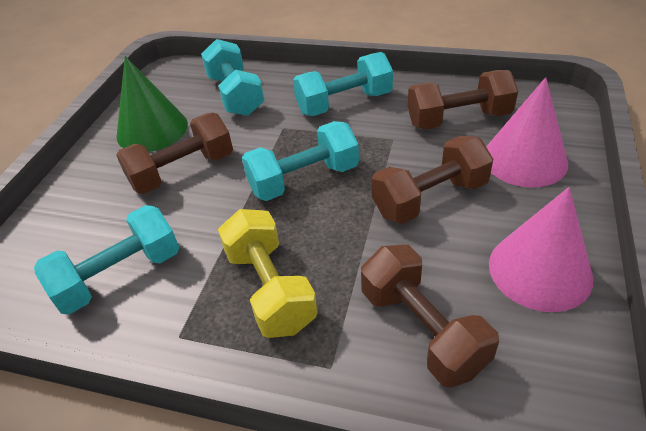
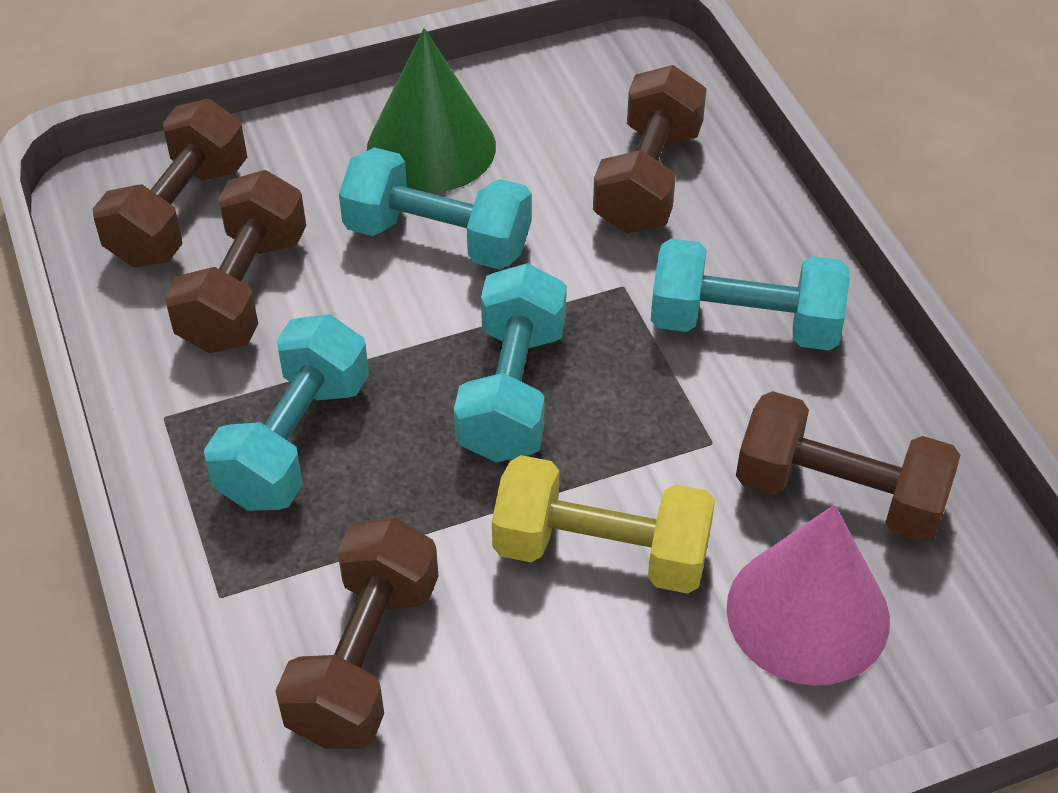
brown dumbbell: [116,113,233,194] [361,245,499,388] [372,136,493,224] [408,70,518,130] = 4 -> [92,99,247,268] [165,170,306,353] [275,518,438,749] [593,65,707,233] [736,391,960,542] = 5
pink cone: [486,77,568,187] [489,187,594,312] = 2 -> [726,505,890,686] = 1

